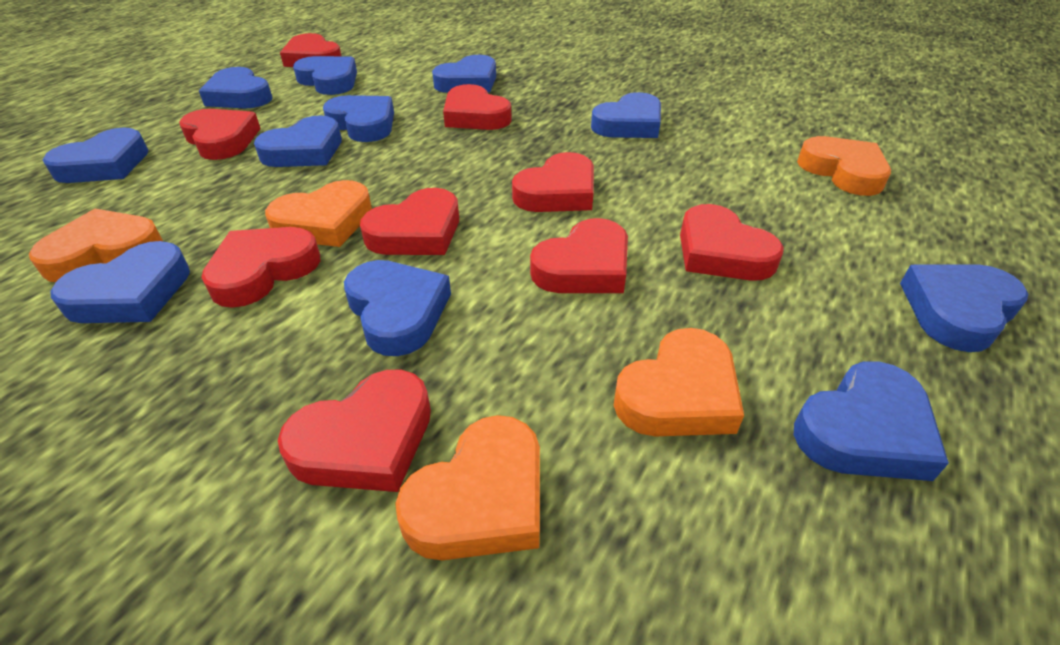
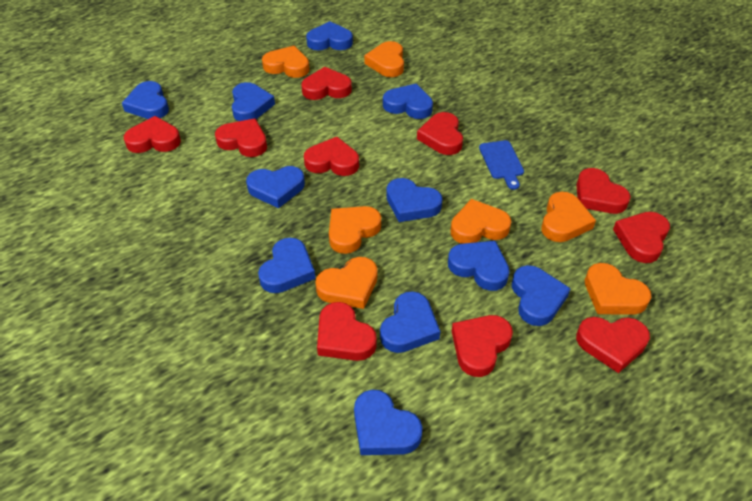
blue cutting board: none = 0 -> [479,140,524,190] = 1
orange heart: [29,209,163,282] [265,180,372,247] [395,415,540,560] [614,328,744,436] [797,136,891,196] = 5 -> [262,46,310,78] [315,257,377,309] [329,206,381,254] [364,41,404,77] [450,199,511,244] [541,192,596,242] [585,263,651,314] = 7
red heart: [179,109,261,160] [201,227,320,308] [278,370,431,492] [280,33,341,67] [360,188,459,255] [443,84,512,130] [512,152,594,212] [530,218,628,293] [680,204,784,281] = 9 -> [124,116,181,153] [215,118,267,157] [301,67,352,100] [304,137,359,176] [317,302,377,361] [417,112,463,155] [452,315,513,377] [576,168,631,214] [576,317,650,373] [613,212,670,263] = 10

